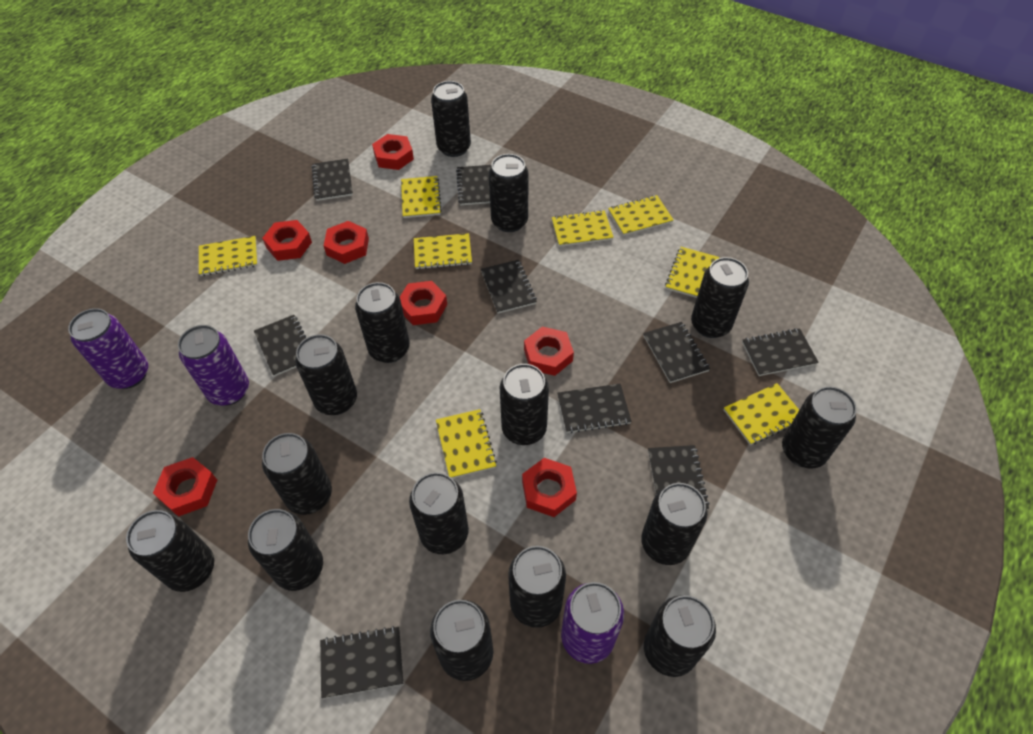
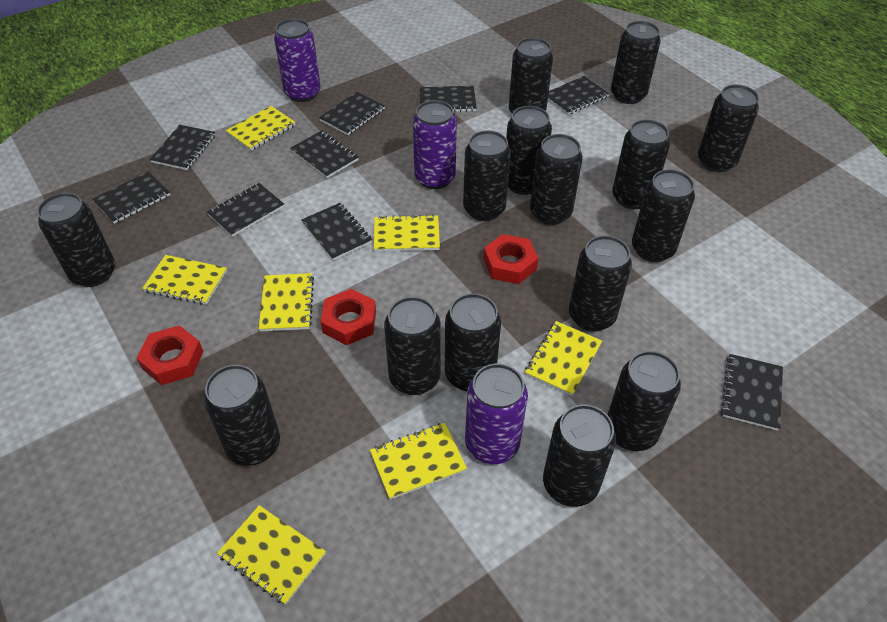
red nut: [153,457,217,516] [262,220,312,261] [324,221,369,264] [372,134,414,170] [400,281,447,325] [522,458,577,517] [524,327,574,376] = 7 -> [137,325,203,385] [321,289,376,345] [483,234,538,284] = 3
yellow notebook: [199,236,258,276] [401,176,442,218] [414,233,472,269] [436,409,497,478] [552,210,614,247] [608,195,673,236] [665,247,719,298] [724,383,799,445] = 8 -> [142,255,227,305] [217,505,326,605] [226,106,296,150] [259,273,314,332] [370,423,467,500] [374,215,440,252] [525,321,602,396] = 7

